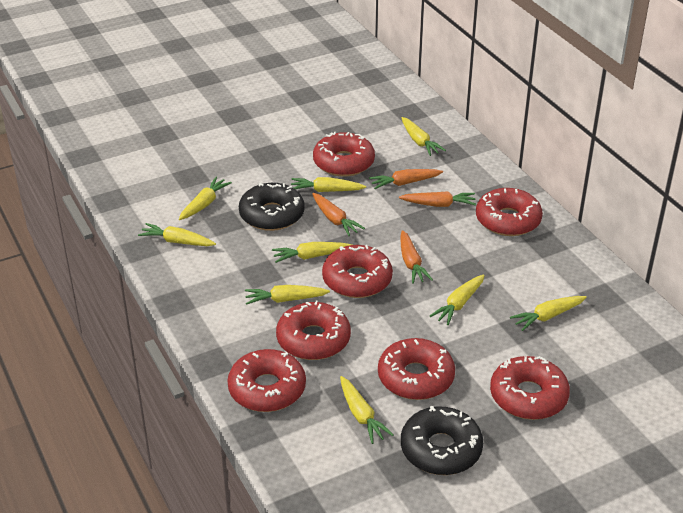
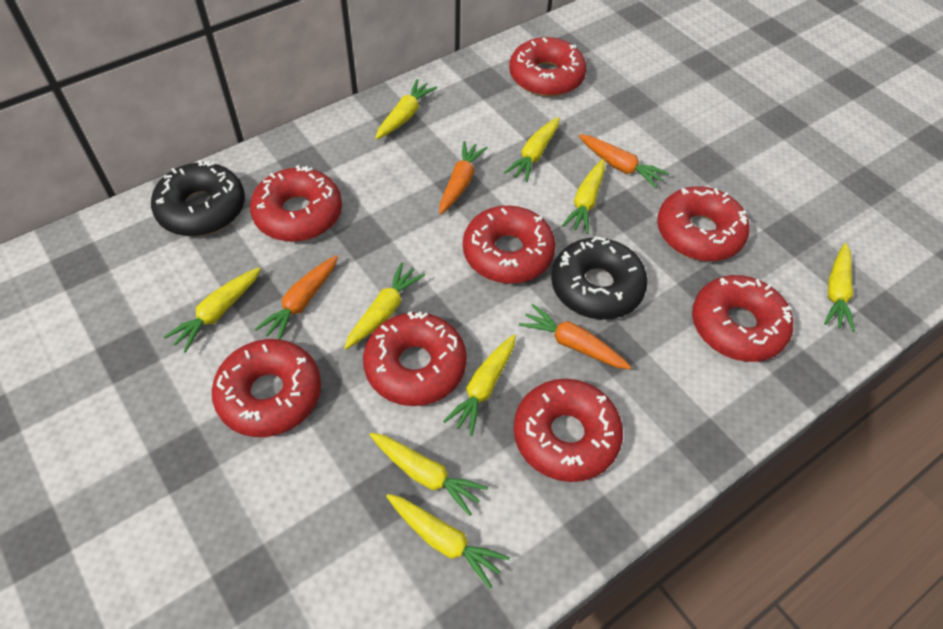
red donut: [227,349,306,412] [276,300,351,360] [313,132,375,177] [322,245,393,298] [378,338,455,400] [476,188,543,236] [490,356,570,420] = 7 -> [212,339,321,437] [250,165,342,242] [363,311,467,406] [463,205,556,284] [509,37,587,97] [514,379,623,482] [657,187,750,261] [692,275,793,362] = 8

